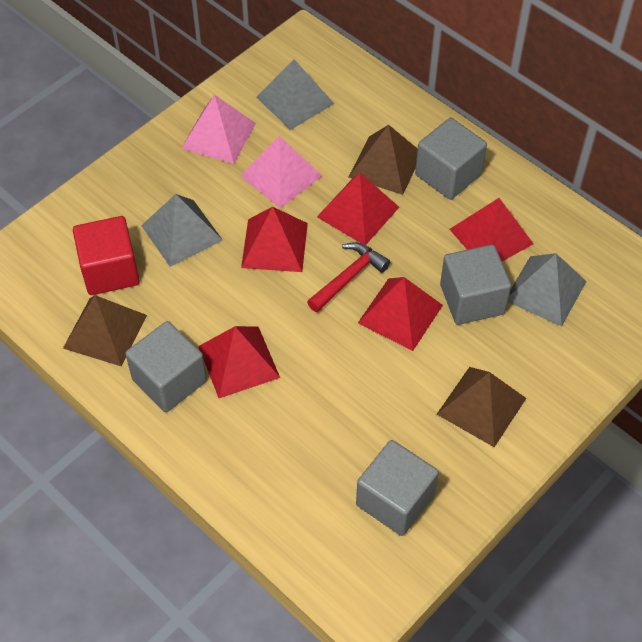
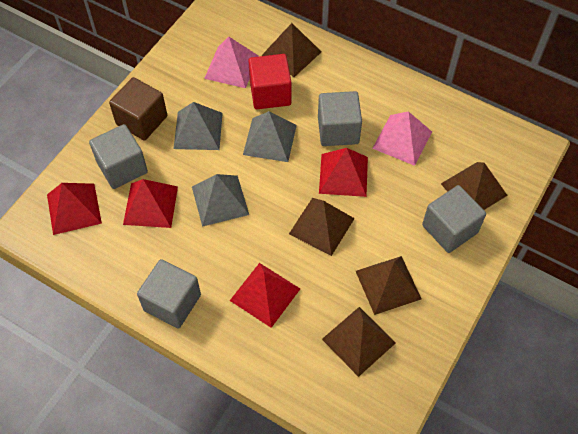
brown cube: none = 0 -> [109,77,167,141] = 1
brown pyramid: [63,295,147,366] [349,125,417,195] [436,367,526,447] = 3 -> [261,23,321,77] [289,198,355,256] [322,307,396,377] [356,256,421,315] [441,162,508,210] = 5
red hammer: [307,242,390,312] = 1 -> none = 0
red pyramid: [198,326,280,398] [241,207,308,272] [317,173,399,245] [358,277,443,351] [449,198,534,261] = 5 -> [47,183,102,235] [123,179,178,228] [230,263,300,328] [319,148,368,197] = 4

